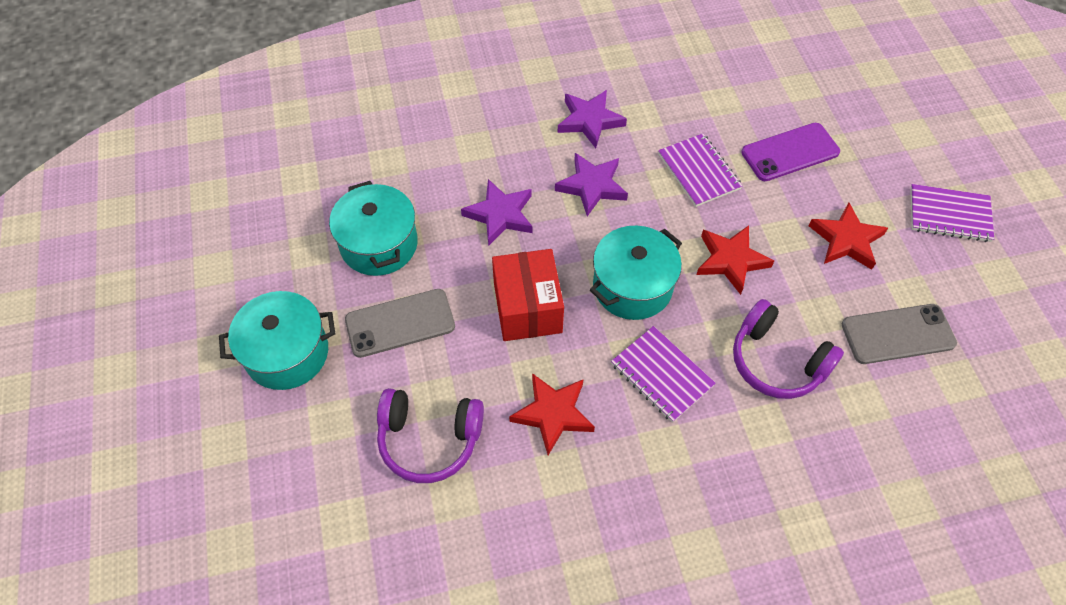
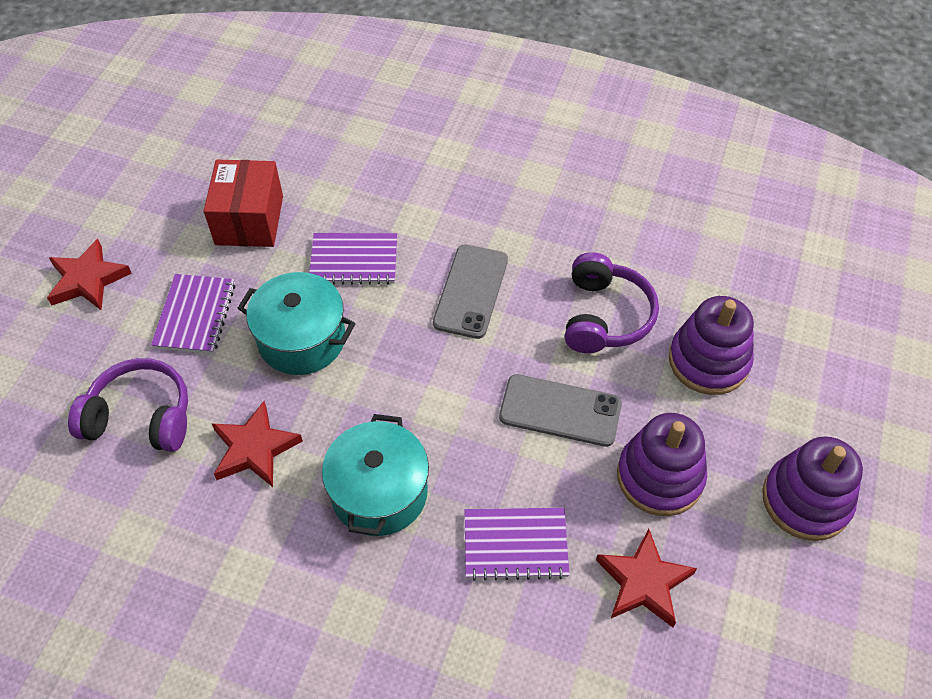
purple phone: [741,123,840,181] = 1 -> none = 0
purple stacking toy: none = 0 -> [617,413,707,516] [669,296,754,395] [762,436,863,541] = 3
purple star: [461,179,532,246] [555,153,628,216] [558,90,627,148] = 3 -> none = 0
turquoise pot: [219,291,335,390] [329,181,418,276] [590,226,682,320] = 3 -> [238,272,356,375] [322,414,429,536] = 2

